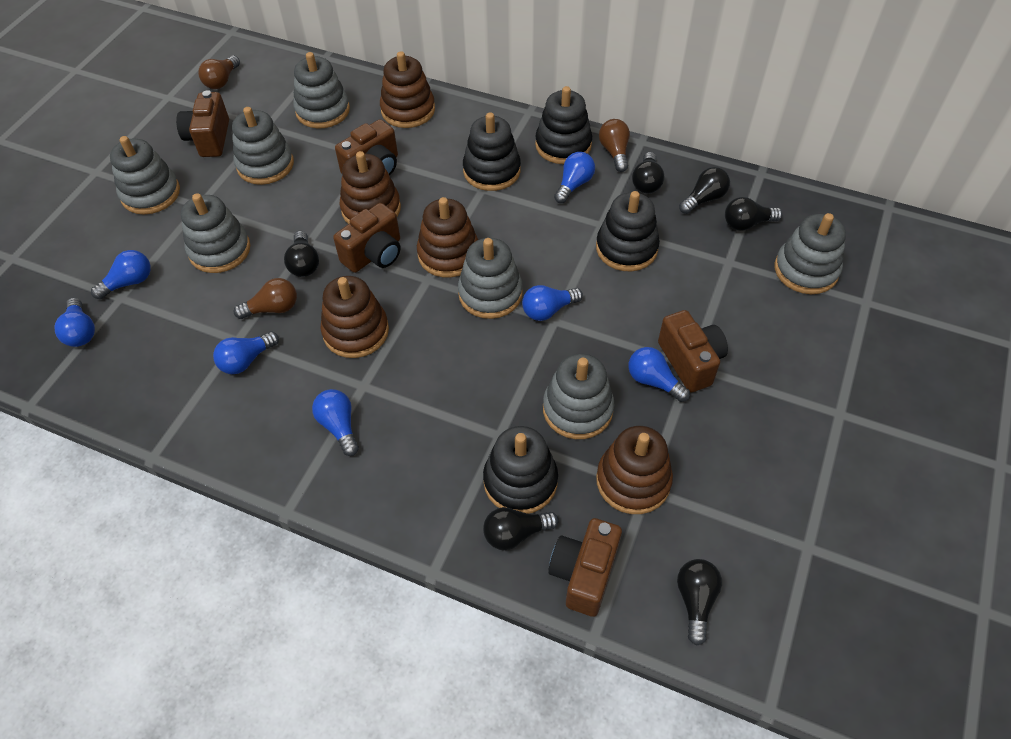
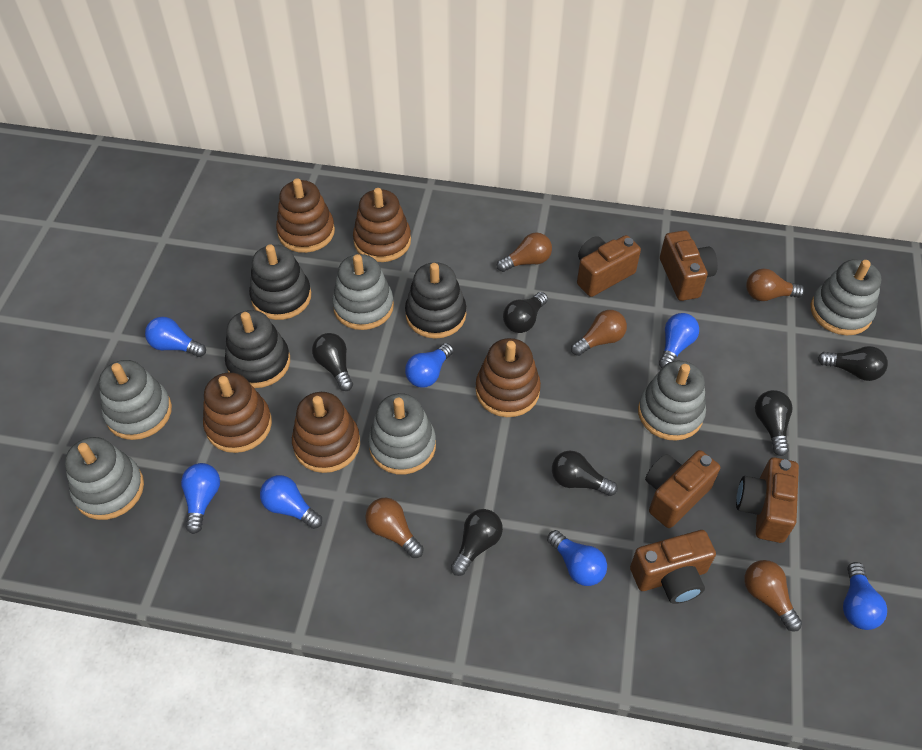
black stacking toy: [463,112,521,191] [483,426,558,514] [535,86,592,164] [596,191,660,271] = 4 -> [225,310,290,388] [249,244,311,320] [405,262,466,339] = 3
brown light bulb: [198,55,240,89] [234,278,297,319] [599,119,630,172] = 3 -> [365,498,424,558] [497,232,552,272] [571,310,627,356] [744,560,802,632] [746,268,805,301] = 5
grey stacking toy: [110,136,180,214] [181,193,250,273] [232,107,294,185] [293,52,350,129] [458,238,523,319] [543,354,614,439] [775,213,846,294] = 7 -> [65,437,144,520] [99,360,172,440] [332,254,394,330] [368,393,436,474] [638,361,706,441] [811,259,881,335] = 6

